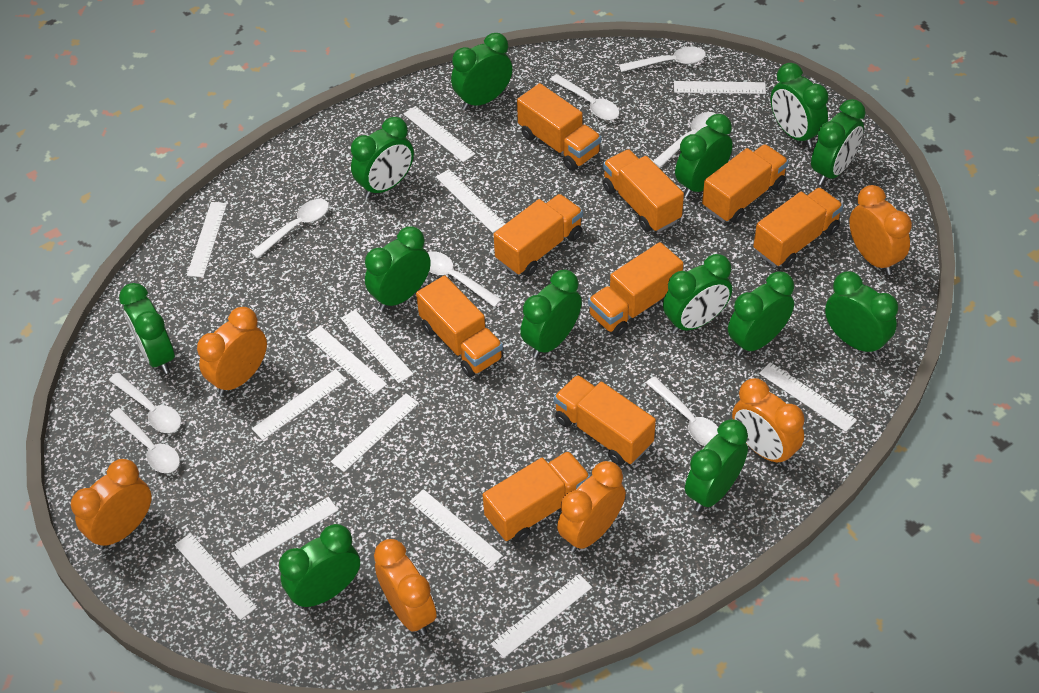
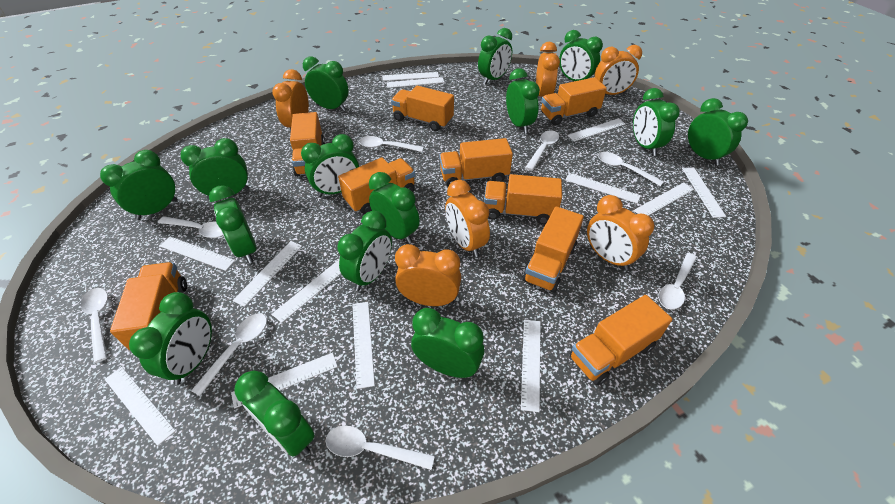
green clock: [119,283,175,374] [279,524,360,609] [351,117,414,198] [365,227,431,311] [451,33,512,110] [520,270,582,358] [663,254,732,334] [675,114,732,198] [685,419,748,512] [728,271,794,356] [771,63,829,148] [811,99,866,185] [825,271,898,356] = 13 -> [100,150,178,220] [129,292,212,385] [181,138,250,199] [209,185,256,263] [235,370,315,457] [301,134,359,197] [303,57,349,111] [337,211,392,291] [369,172,420,244] [411,308,484,378] [478,28,512,84] [506,68,540,133] [559,30,603,81] [633,88,680,156] [688,98,748,166] = 15

